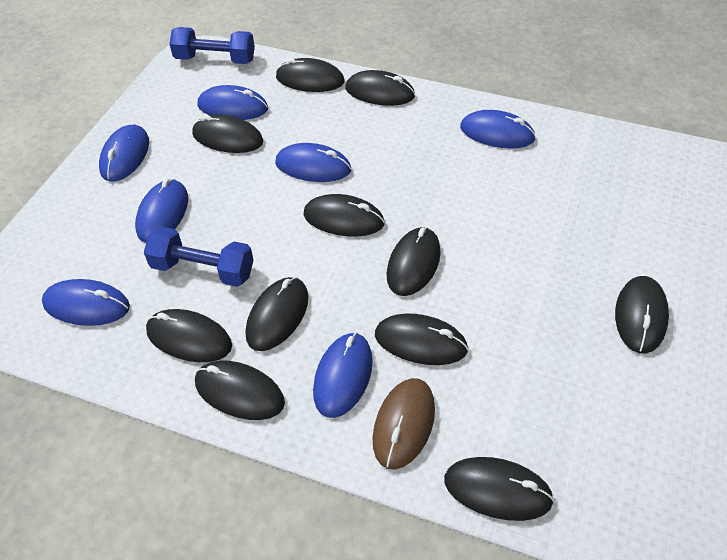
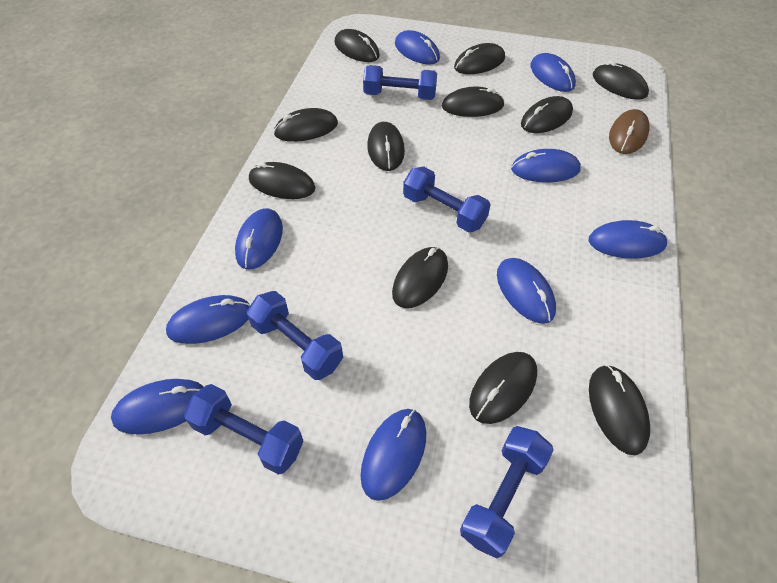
blue dumbbell: [144,227,253,287] [169,27,255,64] = 2 -> [184,384,304,475] [247,291,343,380] [363,65,437,100] [403,167,491,232] [460,426,554,558] = 5
blue mouse: [42,279,130,326] [99,125,149,182] [135,179,188,243] [197,85,268,120] [275,143,351,182] [313,332,373,418] [460,110,536,149] = 7 -> [111,379,204,435] [166,295,250,344] [235,208,283,270] [360,409,426,501] [395,30,440,64] [497,258,556,324] [511,149,581,182] [531,53,576,92] [589,220,668,259] = 9

